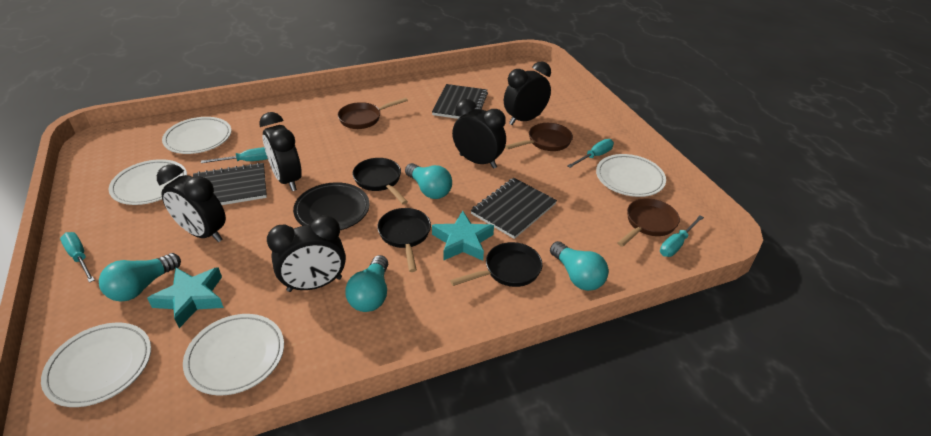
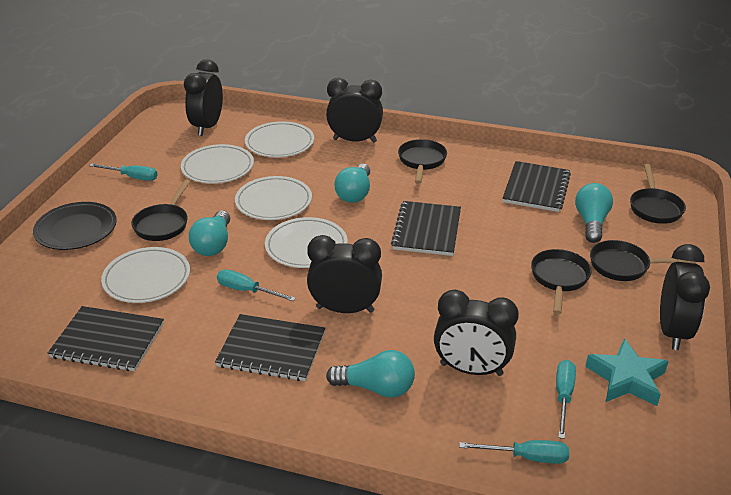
black notebook: [193,163,267,205] [432,84,488,119] [471,178,557,239] = 3 -> [48,306,164,371] [215,314,325,381] [391,201,461,256] [502,161,571,212] = 4
black pan: [353,158,408,204] [377,208,431,272] [450,242,543,287] = 3 -> [131,179,191,241] [398,139,447,184] [531,249,592,314] [590,240,696,281] [630,164,686,224] = 5
brown pan: [338,98,408,129] [505,123,573,151] [617,198,680,247] = 3 -> none = 0
turquoise star: [147,267,224,328] [432,211,494,261] = 2 -> [585,338,669,406] = 1

